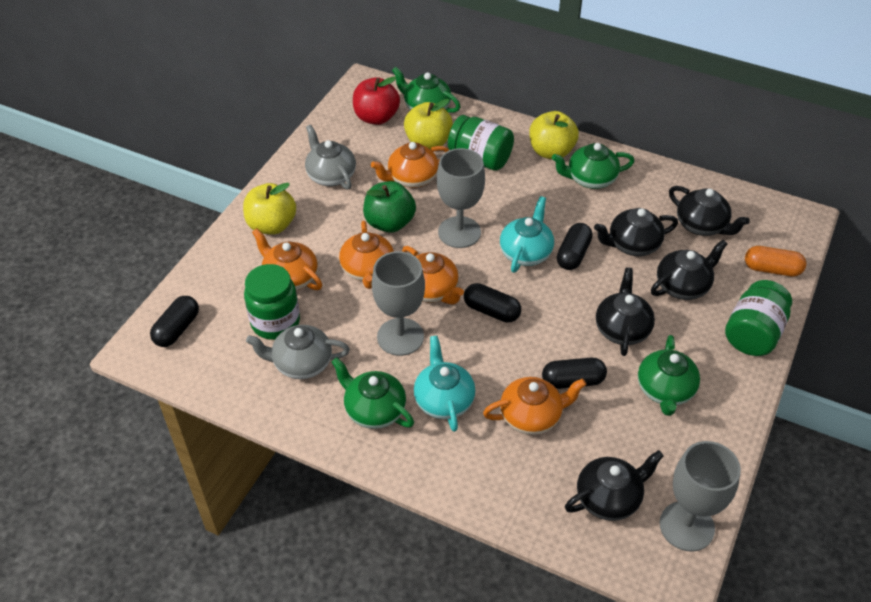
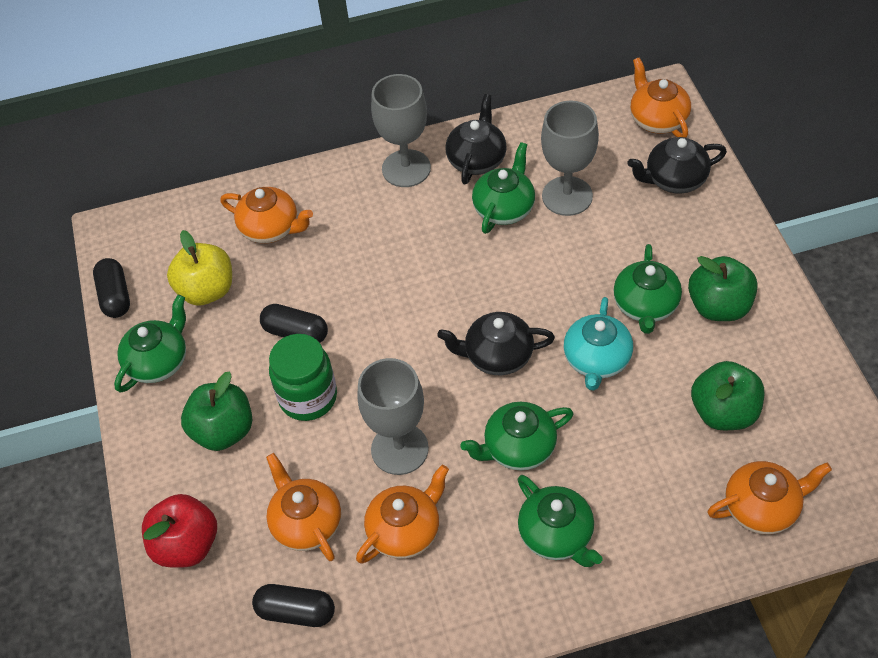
black capsule: [150,296,199,347] [464,283,521,323] [542,358,607,389] [557,223,593,270] = 4 -> [93,258,130,318] [252,584,335,627] [260,304,328,343] = 3
black teapot: [565,450,664,521] [594,208,678,256] [596,267,655,356] [651,240,727,300] [669,186,750,236] = 5 -> [437,312,555,375] [445,94,507,184] [627,137,727,193] = 3
green apple: [363,181,416,233] = 1 -> [181,371,252,451] [688,256,758,321] [691,361,764,430] = 3
green jar: [244,264,300,340] [448,115,514,171] [725,280,792,356] = 3 -> [269,334,337,421] = 1
green teapot: [331,357,414,429] [392,67,460,113] [552,143,635,189] [638,335,700,416] = 4 -> [114,295,186,393] [460,402,573,471] [472,142,535,234] [517,475,603,567] [614,244,682,334] = 5
grey teapot: [246,325,350,379] [305,125,356,190] = 2 -> none = 0
orange capsule: [745,246,806,277] = 1 -> none = 0
turquoise teapot: [414,335,475,432] [500,196,554,273] = 2 -> [564,297,633,391] = 1
yellow apple: [243,183,296,234] [404,99,453,150] [529,111,579,159] = 3 -> [167,230,232,306] = 1

